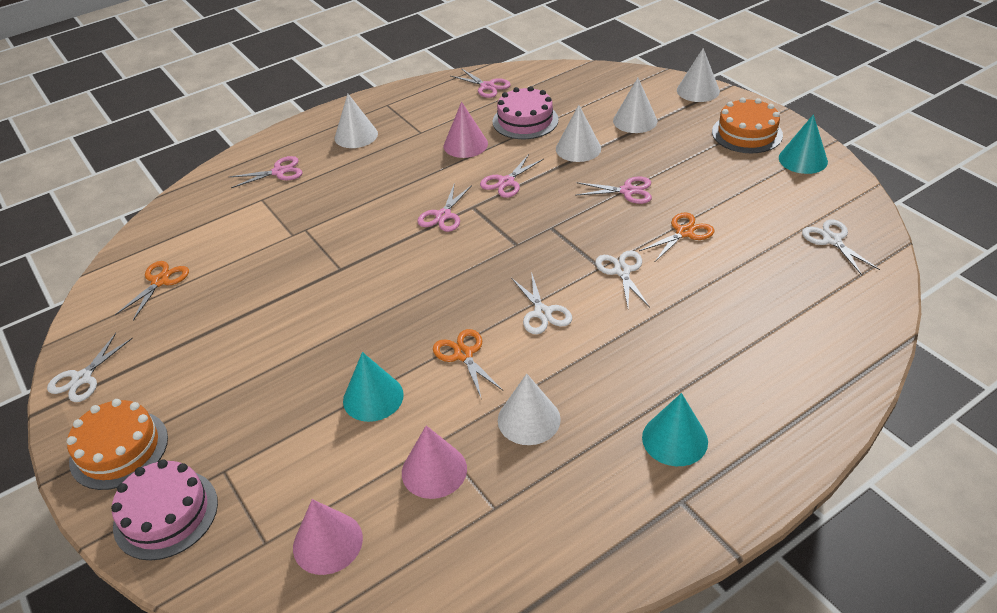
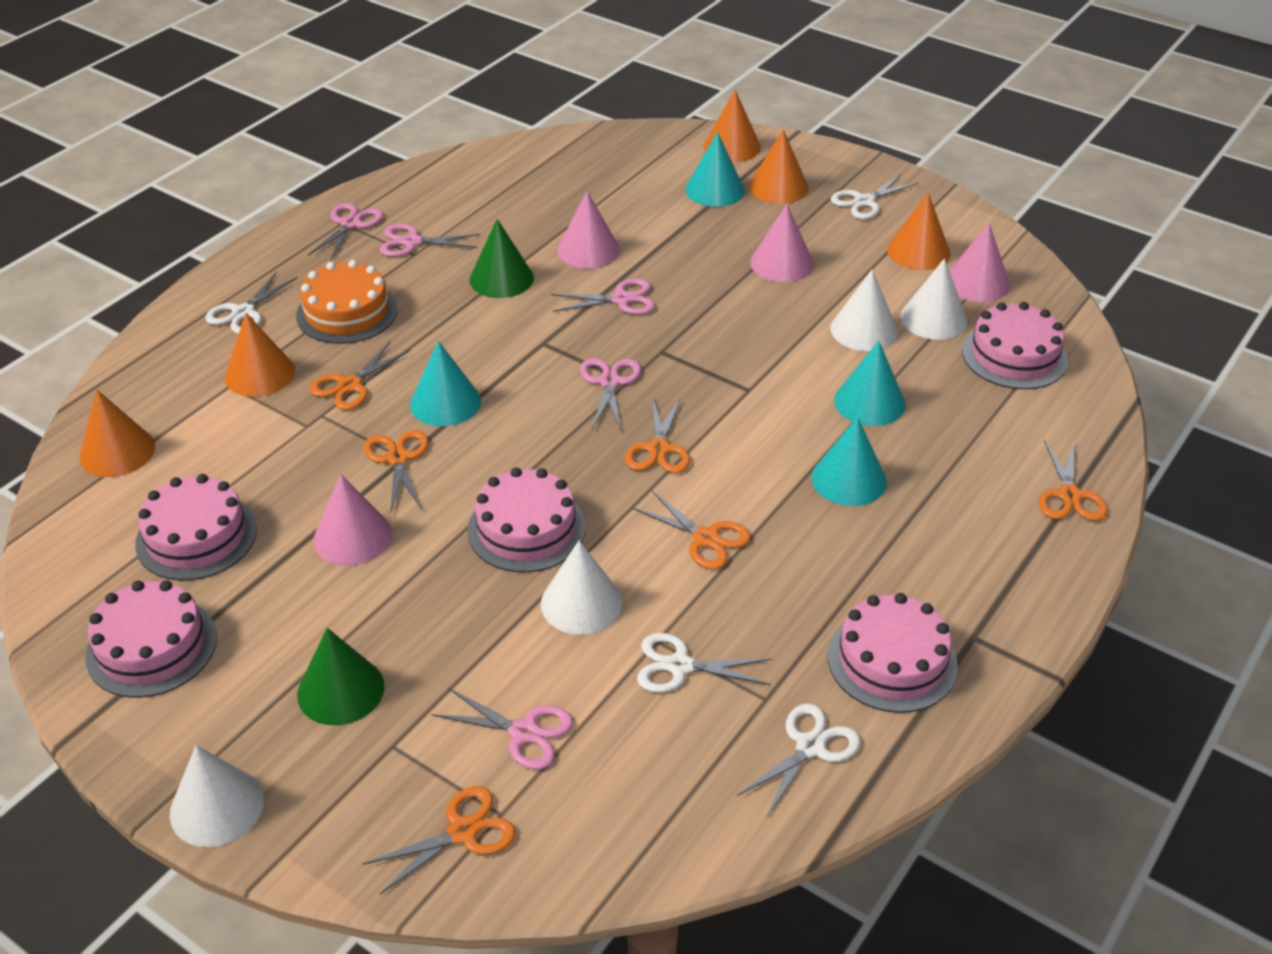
green cone: none = 0 -> [297,628,384,725] [469,219,534,298] = 2
orange cake: [67,399,168,490] [712,98,783,153] = 2 -> [296,260,398,344] = 1
orange cone: none = 0 -> [79,390,155,477] [225,313,295,397] [704,90,761,162] [749,129,809,204] [887,192,950,270] = 5
orange scissors: [115,261,189,321] [433,329,503,400] [639,213,714,262] = 3 -> [310,342,411,410] [363,430,429,511] [363,786,516,894] [625,396,690,473] [632,491,751,569] [1039,439,1108,521] = 6
pink cake: [111,460,218,560] [492,86,558,139] = 2 -> [85,580,217,698] [135,474,257,580] [467,467,586,572] [828,593,958,713] [962,302,1068,389] = 5
pink cone: [293,499,363,575] [402,425,467,499] [444,102,488,158] = 3 -> [313,474,392,565] [557,191,620,269] [750,204,814,282] [949,223,1010,302] = 4
turquoise cone: [343,352,404,422] [642,393,708,466] [779,114,828,174] = 3 -> [410,341,481,426] [685,132,745,207] [811,417,887,506] [834,341,905,426] = 4
white cone: [335,94,378,148] [498,374,561,445] [556,105,601,162] [613,78,657,133] [677,48,720,102] = 5 -> [170,745,264,847] [541,540,622,635] [830,269,898,351] [900,258,967,340] = 4

